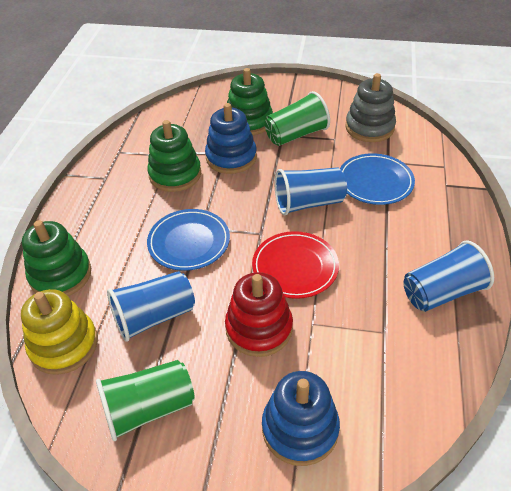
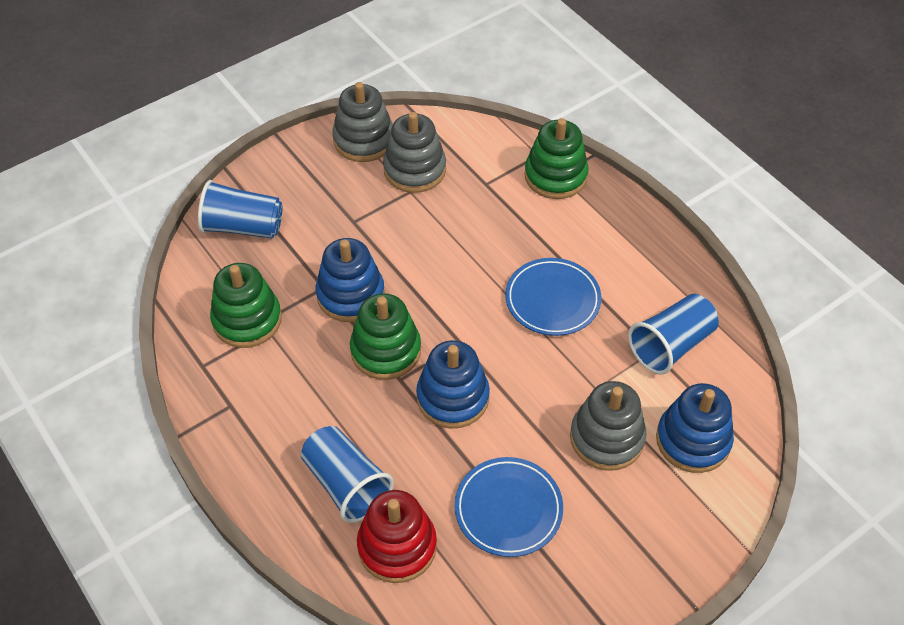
blue stacking toy: [205,103,257,174] [262,371,340,466] = 2 -> [316,238,385,322] [416,340,490,429] [656,383,734,473] = 3
green cup: [96,360,195,441] [264,91,330,146] = 2 -> none = 0
grey stacking toy: [345,73,396,142] = 1 -> [332,82,393,162] [383,112,446,193] [570,381,646,471] = 3
red plate: [252,231,339,299] = 1 -> none = 0
yellow stacking toy: [21,289,98,375] = 1 -> none = 0

